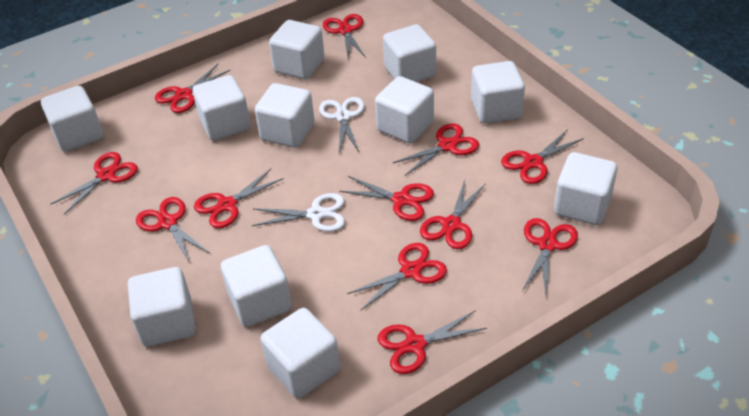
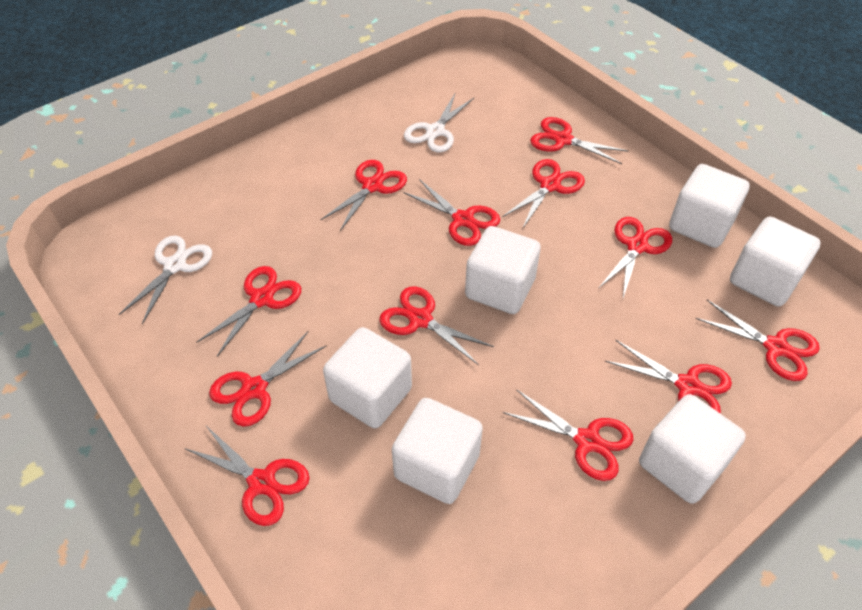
white cube: [41,86,103,152] [128,267,196,347] [193,75,251,141] [221,245,292,327] [255,83,315,148] [260,308,340,398] [269,20,325,79] [375,76,434,144] [383,24,436,82] [471,61,525,123] [554,152,617,225] = 11 -> [323,327,412,428] [392,398,483,504] [465,226,541,314] [639,394,746,504] [669,164,750,248] [730,217,821,307] = 6

